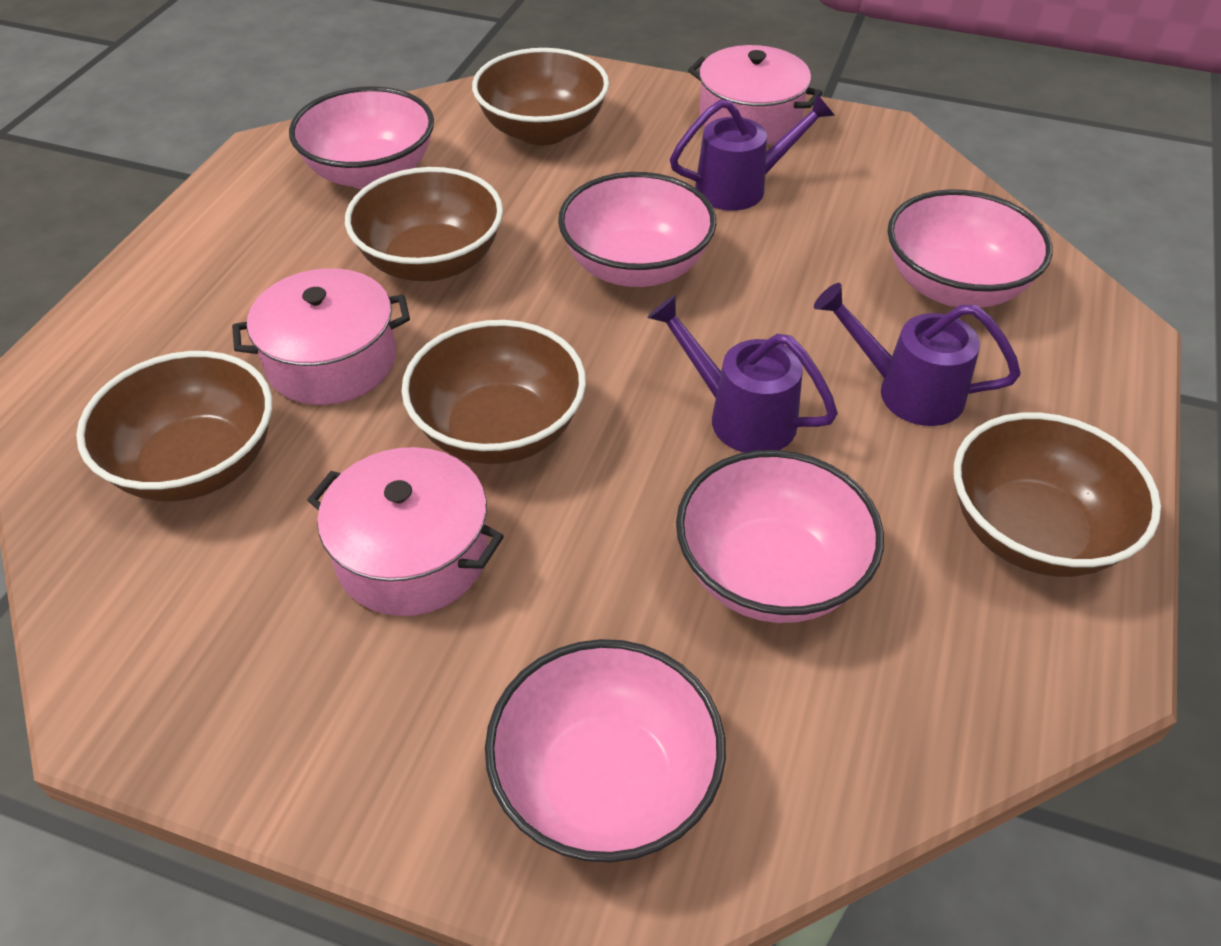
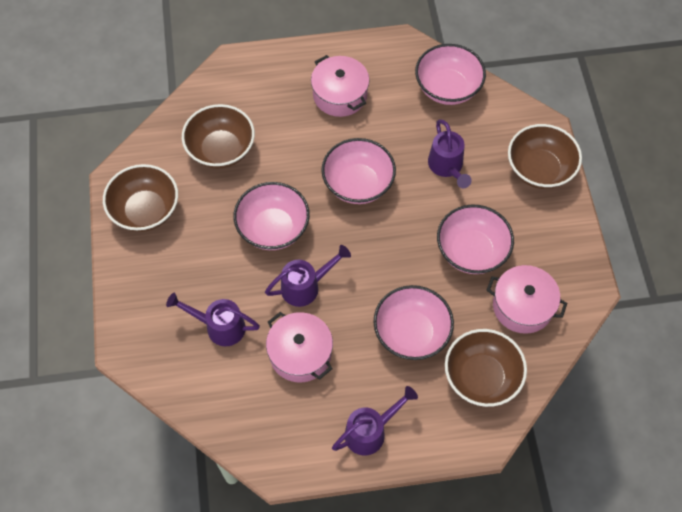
brown bowl: [76,351,272,501] [345,167,503,281] [401,320,586,464] [472,48,609,145] [954,413,1161,577] = 5 -> [103,164,178,232] [182,104,255,169] [445,329,527,407] [508,124,582,189] = 4
purple watering can: [647,295,838,453] [670,93,835,211] [814,283,1021,426] = 3 -> [166,293,260,346] [265,245,351,307] [332,386,418,456] [428,119,472,188] = 4

